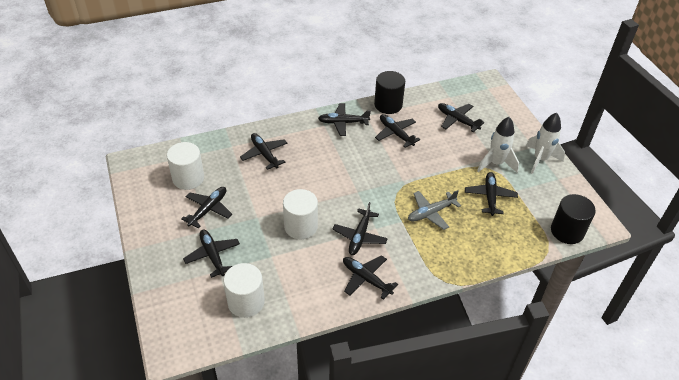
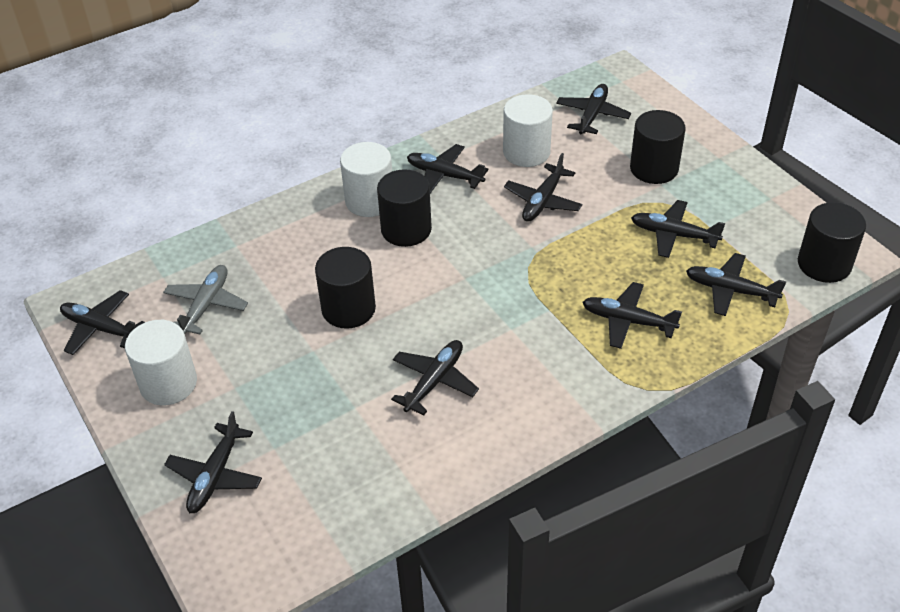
black cylinder: [374,71,405,114] [551,194,596,244] = 2 -> [315,247,376,329] [377,169,432,247] [630,110,685,184] [798,202,866,283] = 4
white rocket: [477,117,519,173] [526,113,565,174] = 2 -> none = 0

